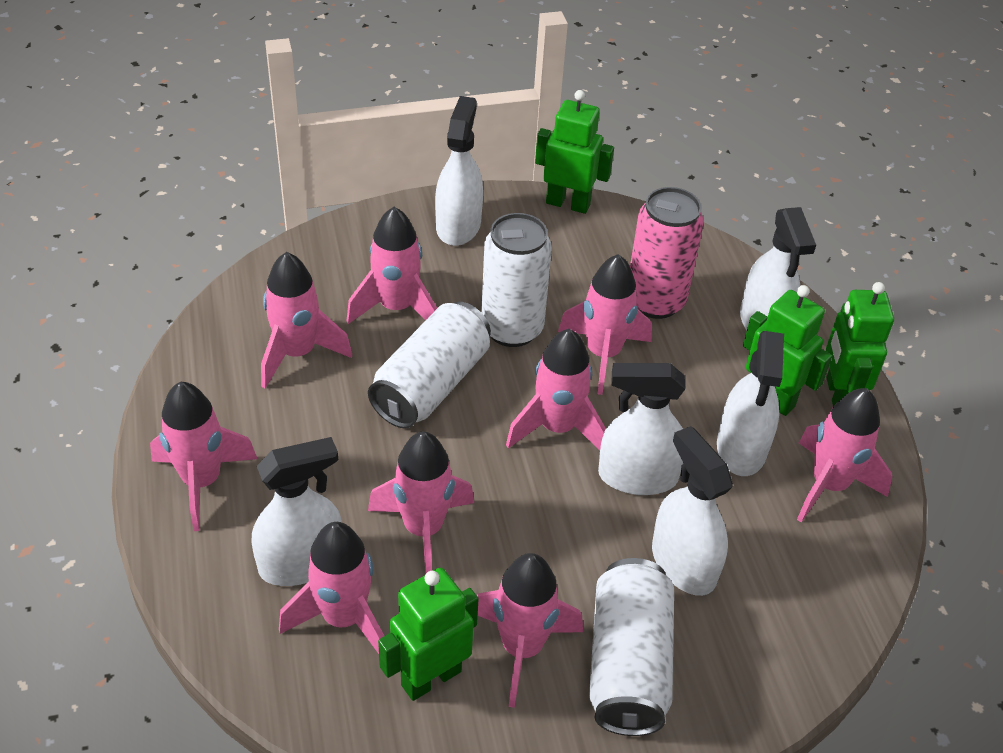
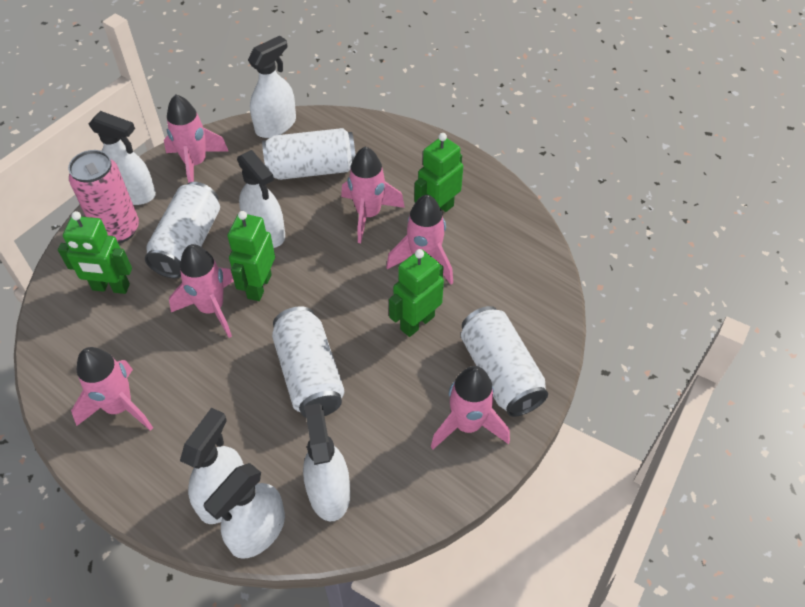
pink rocket: [150,382,257,531] [261,252,352,388] [279,522,384,654] [346,207,437,324] [368,431,474,574] [477,553,583,708] [506,329,606,450] [558,254,652,395] [797,388,892,522] = 9 -> [71,347,153,431] [164,94,229,183] [169,244,234,338] [341,146,405,243] [386,195,453,285] [431,366,510,449] = 6
white can: [368,302,491,429] [481,213,552,347] [589,558,674,736] = 3 -> [145,182,220,278] [262,128,355,180] [272,306,345,417] [461,306,548,417] = 4

